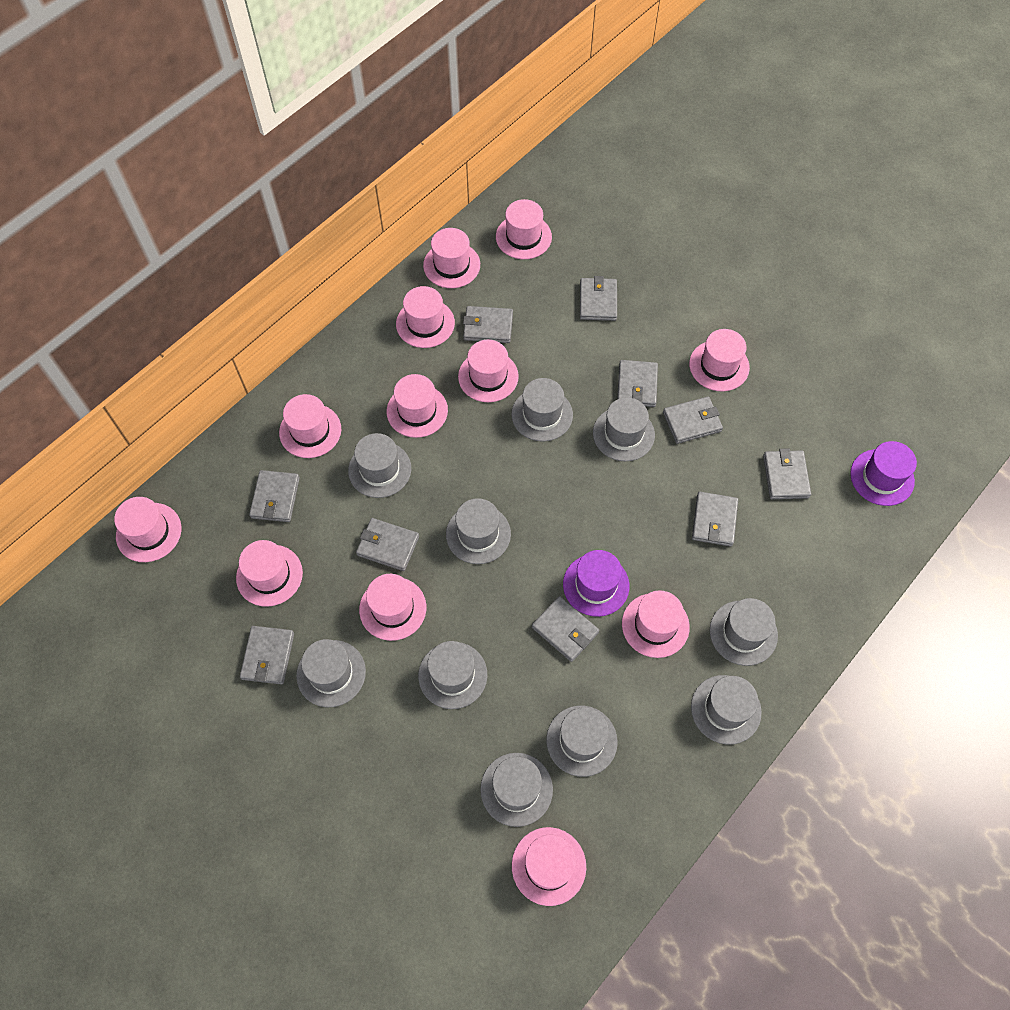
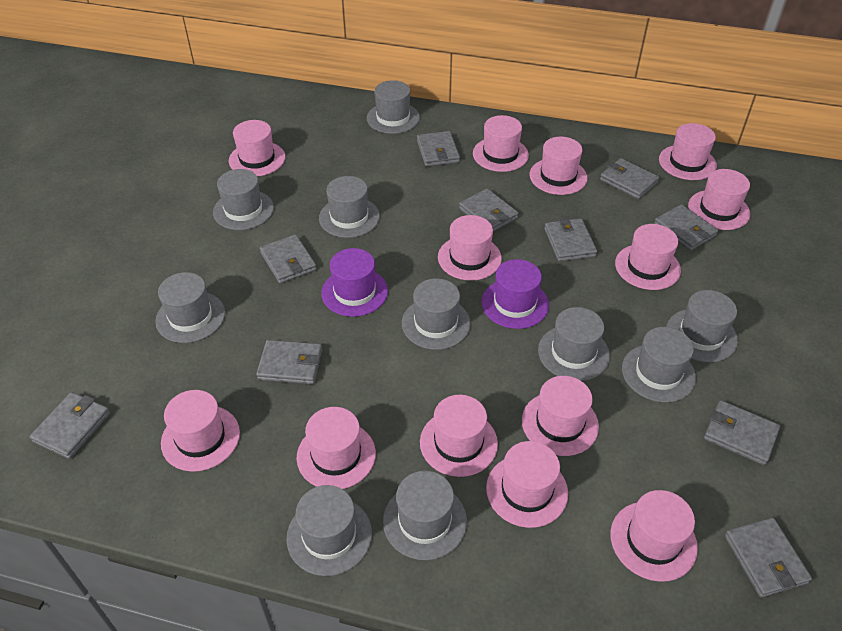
pink hat: [114,497,182,562] [236,540,303,607] [279,394,341,458] [359,574,426,641] [387,374,448,438] [396,286,455,348] [423,228,480,288] [458,340,519,402] [496,199,552,259] [512,827,586,906] [622,590,690,658] [689,329,750,391] = 12 -> [161,390,240,472] [229,120,285,176] [297,407,376,489] [420,395,498,477] [438,215,502,281] [473,115,529,172] [486,441,568,528] [522,376,599,456] [530,137,588,195] [611,490,698,582] [615,224,681,290] [659,123,717,180] [688,169,750,230] = 13

